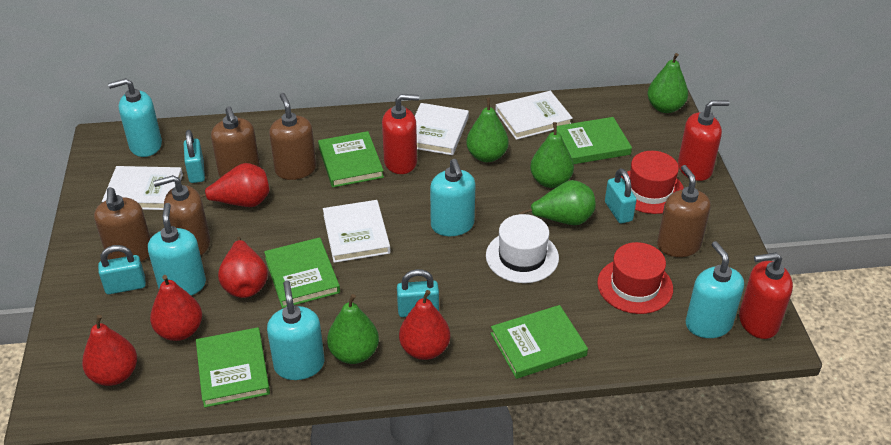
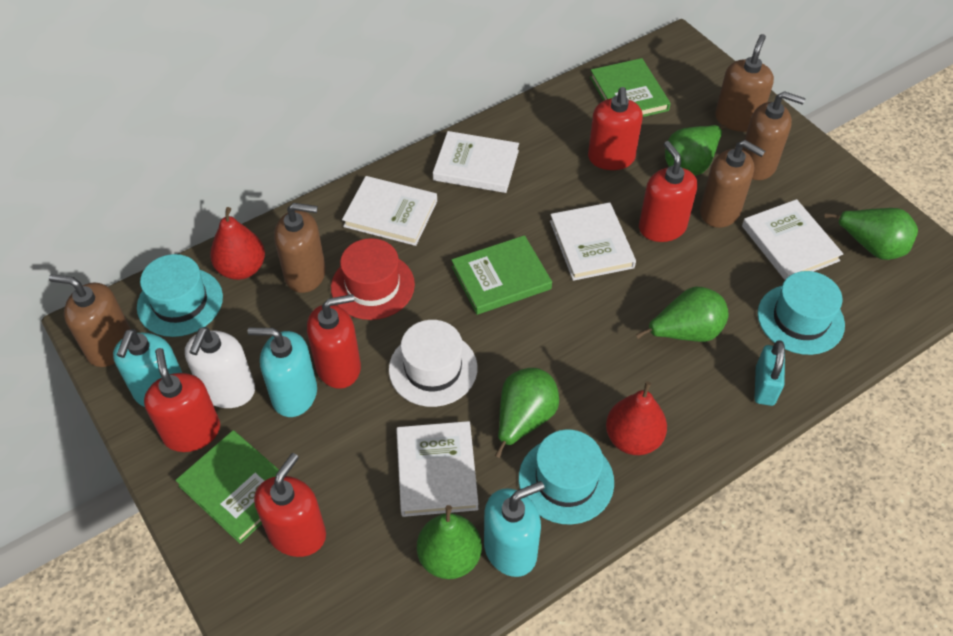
green book: [196,327,270,408] [264,237,340,308] [318,131,384,188] [491,305,588,379] [556,117,632,164] = 5 -> [175,430,279,544] [451,235,552,315] [590,58,671,117] = 3
red hat: [597,242,673,314] [621,151,684,214] = 2 -> [331,238,415,320] = 1
red pear: [82,315,137,386] [150,275,202,341] [200,163,269,207] [218,237,268,298] [399,290,450,360] = 5 -> [210,207,265,280] [606,381,667,455] = 2
red soap dispenser: [382,94,419,174] [678,100,730,181] [739,252,793,339] = 3 -> [144,348,220,452] [254,453,326,557] [307,294,361,389] [588,87,643,170] [639,141,697,242] = 5
turquoise hat: none = 0 -> [137,254,223,337] [519,429,614,525] [758,271,845,355] = 3
turquoise padlock: [98,245,146,294] [184,130,205,183] [397,269,439,317] [605,168,637,224] = 4 -> [754,341,785,406] = 1
turquoise soap dispenser: [108,78,162,157] [148,203,206,295] [267,281,324,380] [430,159,476,236] [686,241,744,338] = 5 -> [113,329,182,407] [247,328,317,417] [484,481,545,577] = 3
white book: [102,166,183,210] [323,200,391,263] [415,103,469,155] [495,91,573,140] = 4 -> [342,176,437,246] [396,421,478,517] [433,131,519,193] [550,202,636,281] [742,199,843,280] = 5
white soap dispenser: none = 0 -> [185,327,255,408] = 1

